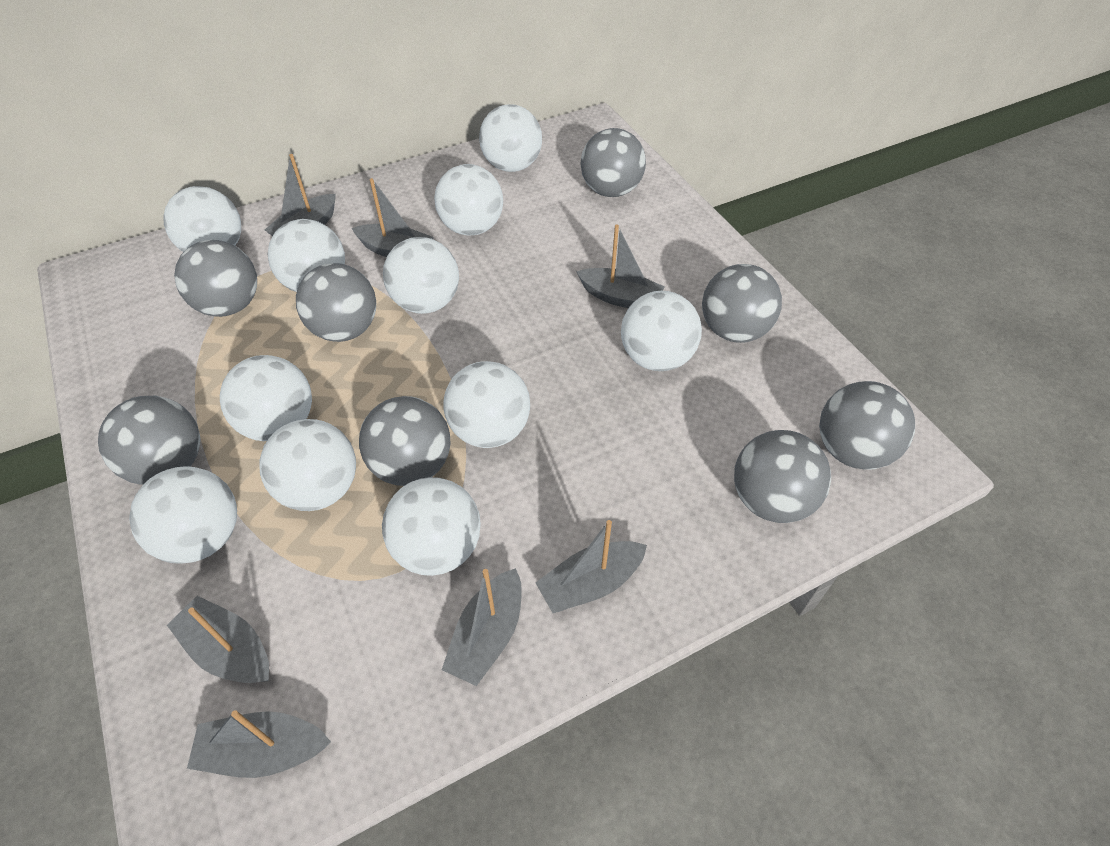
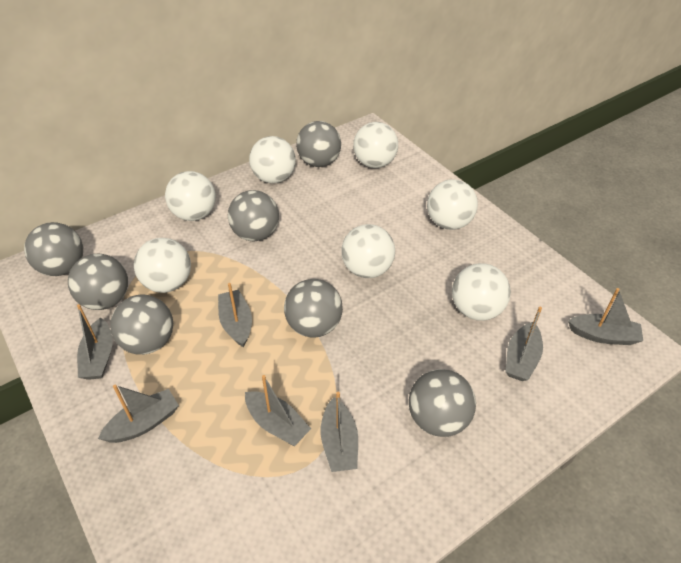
grey ball: [98,396,200,485] [174,240,257,317] [296,263,376,342] [359,396,451,486] [580,128,646,197] [702,264,782,343] [734,430,831,523] [819,381,915,470] = 8 -> [24,222,83,276] [68,254,128,310] [110,294,173,355] [228,190,279,241] [284,279,343,338] [296,121,341,167] [409,369,476,437] = 7
white ball: [129,466,237,564] [163,186,241,252] [220,355,312,441] [259,419,356,511] [267,219,345,292] [382,477,481,576] [383,237,459,314] [434,164,503,235] [443,361,530,448] [479,104,542,172] [621,291,702,371] = 11 -> [134,238,191,293] [165,171,216,221] [249,136,296,183] [341,224,395,278] [353,122,398,168] [427,179,478,230] [452,263,511,321] = 7

